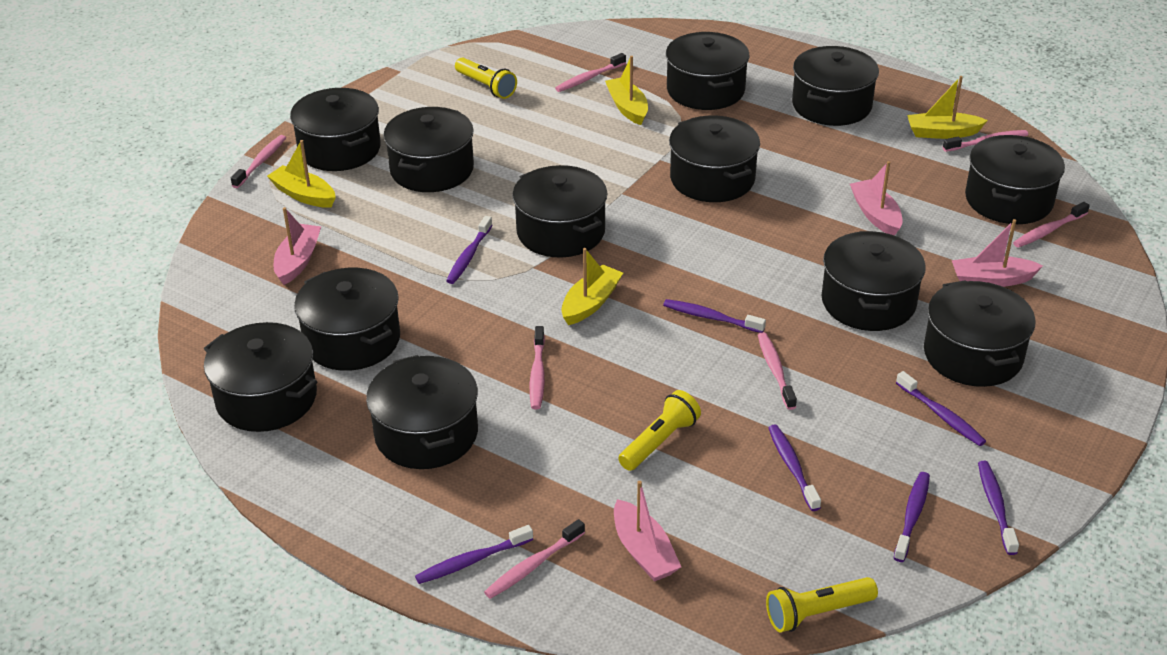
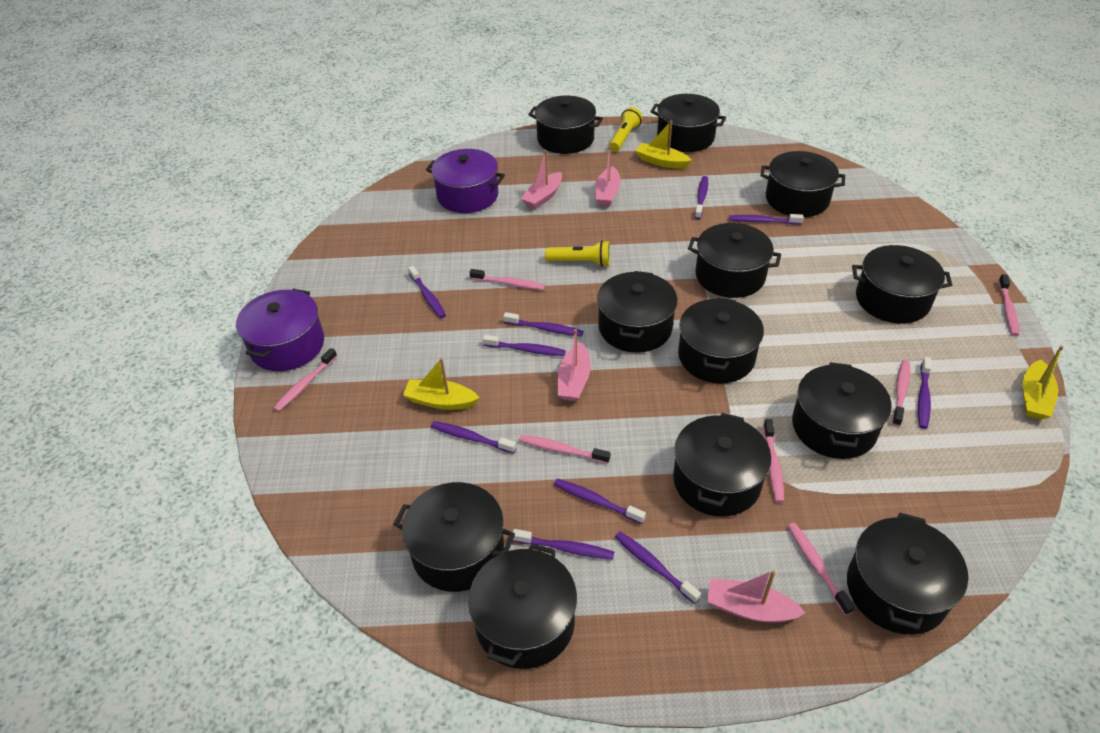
purple pot: none = 0 -> [236,289,324,371] [426,149,505,213] = 2
purple toothbrush: [415,525,533,584] [446,216,492,284] [663,299,766,333] [768,424,821,511] [894,472,930,562] [896,371,986,446] [978,461,1019,555] = 7 -> [408,266,446,318] [431,421,516,454] [483,335,566,356] [503,312,584,337] [513,529,614,560] [554,479,646,524] [615,532,701,604] [695,176,708,219] [729,214,804,225] [918,357,931,429] = 10
yellow boat: [267,140,336,208] [561,248,623,325] [605,56,648,125] [907,76,988,139] = 4 -> [403,358,480,410] [636,120,692,169] [1023,346,1064,419] = 3
yellow flashlight: [455,57,517,99] [618,390,701,471] [766,577,878,632] = 3 -> [545,240,610,267] [609,107,642,151] = 2

